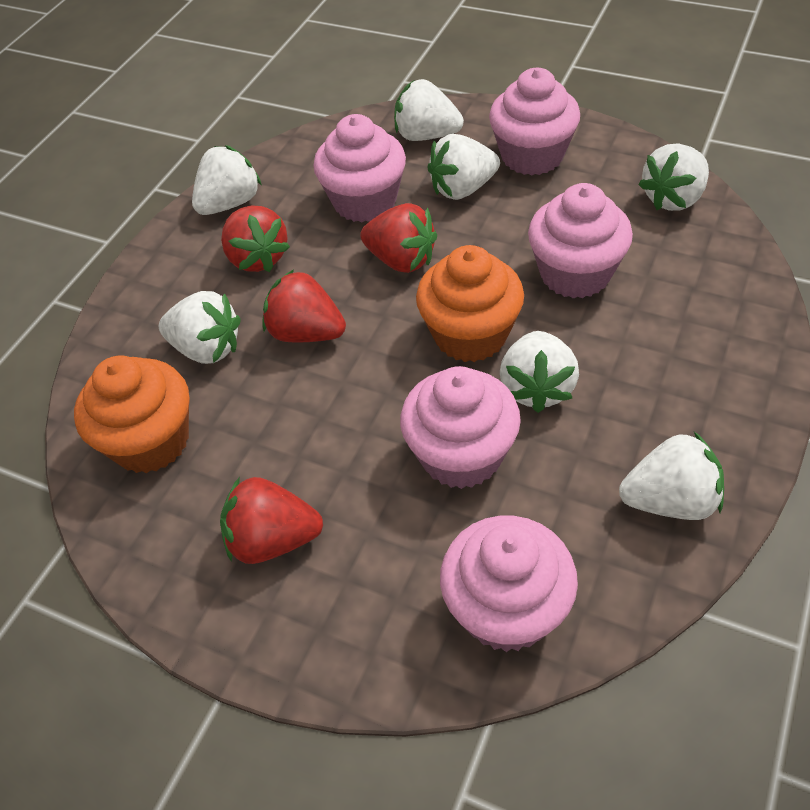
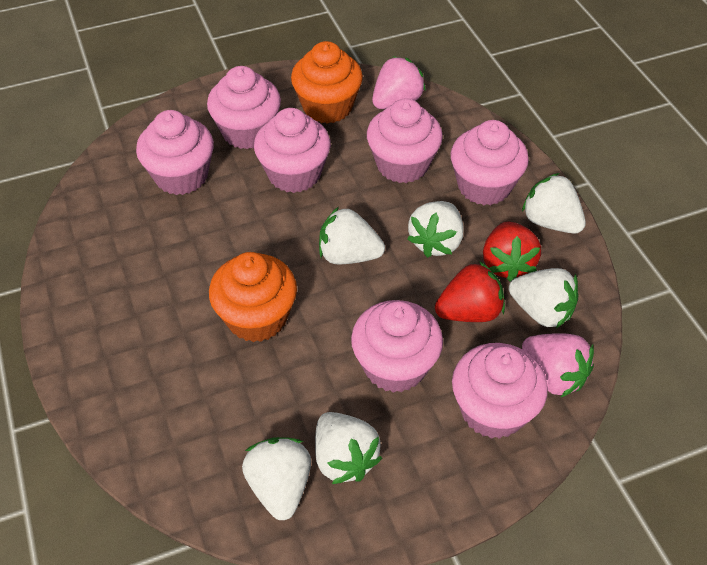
pink cupcake: [313,114,406,223] [400,366,521,489] [440,516,578,652] [489,68,580,176] [528,183,633,299] = 5 -> [136,110,214,195] [207,66,281,149] [254,108,331,193] [351,300,443,393] [367,99,443,183] [451,120,529,205] [452,343,548,439] = 7
pink strawberry: none = 0 -> [372,56,426,109] [522,333,594,397] = 2
red strawberry: [220,477,323,564] [221,205,290,272] [262,270,346,342] [360,203,437,273] = 4 -> [435,261,505,322] [483,221,541,282] = 2
white strawberry: [159,291,241,364] [192,145,262,215] [394,79,464,141] [427,134,500,200] [500,331,579,413] [619,432,724,520] [638,144,709,211] = 7 -> [242,437,311,520] [315,412,382,484] [319,207,385,264] [407,201,464,258] [509,268,578,328] [522,173,586,234] = 6

